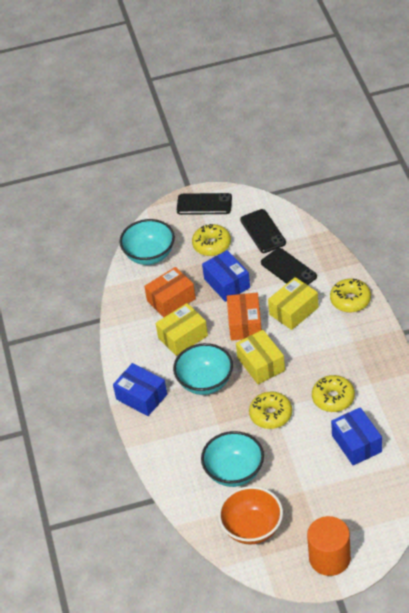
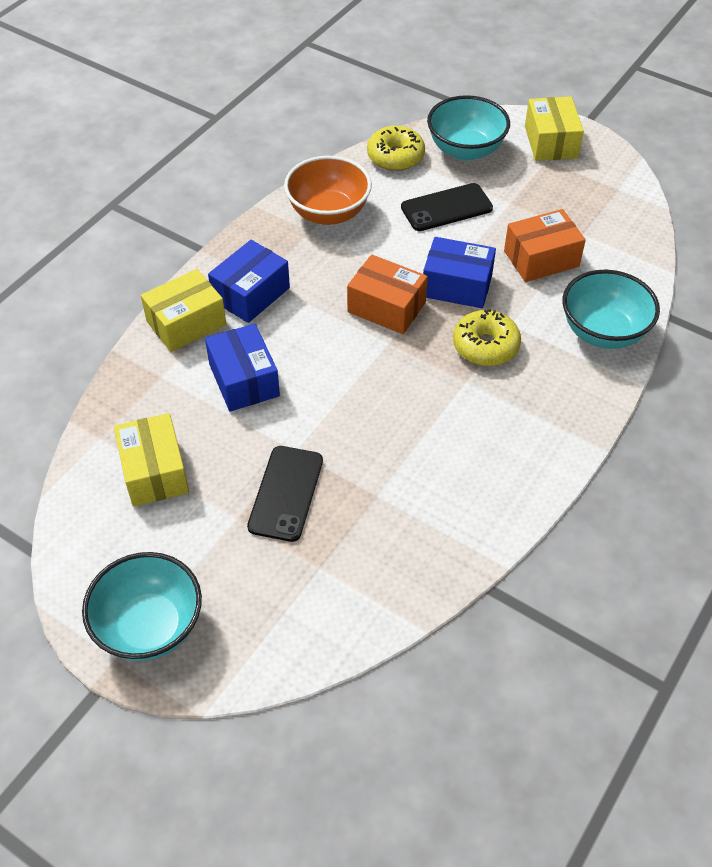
black phone: [177,193,232,215] [240,209,286,253] [261,248,317,285] = 3 -> [247,446,323,542] [401,183,493,231] = 2
orange cylinder: [307,516,351,576] = 1 -> none = 0
yellow donut: [192,224,231,256] [249,391,292,429] [312,375,355,412] [330,279,371,312] = 4 -> [367,126,425,171] [453,309,521,366] = 2

